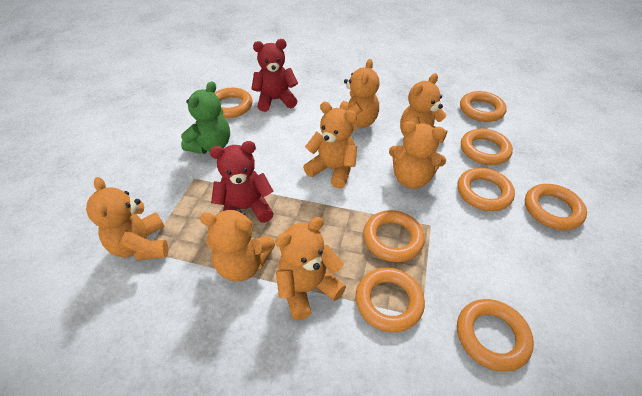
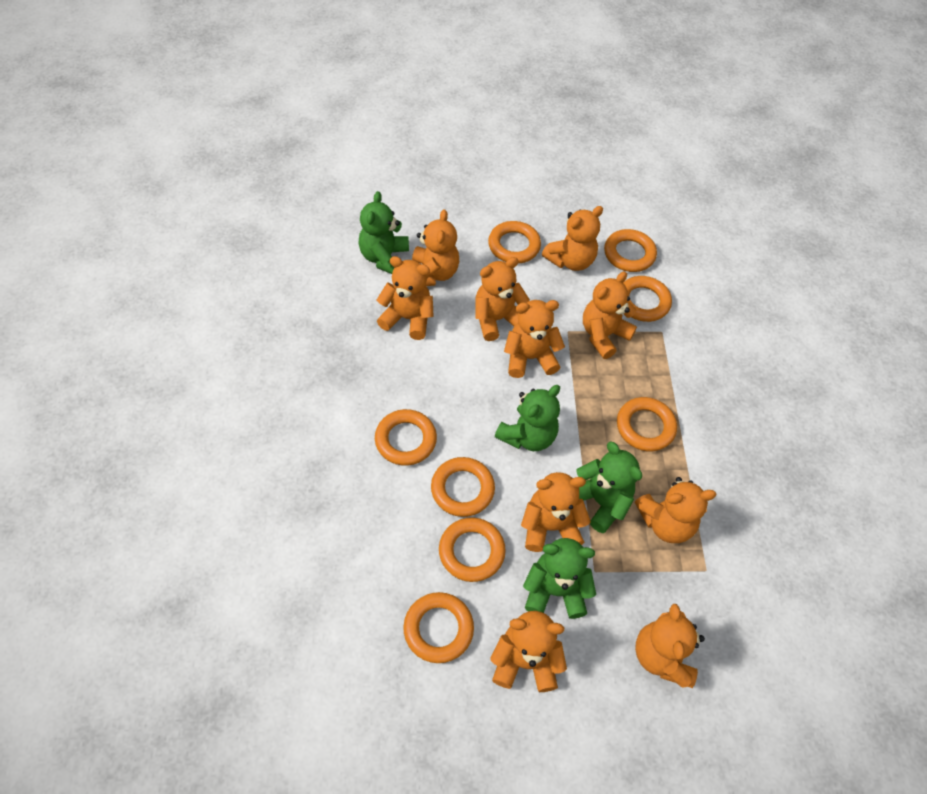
green teddy bear: [181,81,230,154] = 1 -> [359,191,409,274] [495,385,560,451] [523,538,596,619] [576,442,642,533] = 4
orange teddy bear: [86,177,168,260] [200,209,275,282] [275,217,346,320] [303,102,357,189] [340,59,379,131] [389,121,446,189] [400,73,447,143] = 7 -> [377,256,434,340] [412,209,459,286] [475,257,530,341] [490,611,567,692] [504,300,565,378] [521,472,591,552] [542,206,603,271] [583,272,637,359] [635,477,717,543] [635,604,705,688] = 10
red teddy bear: [210,141,274,223] [252,39,298,112] = 2 -> none = 0

